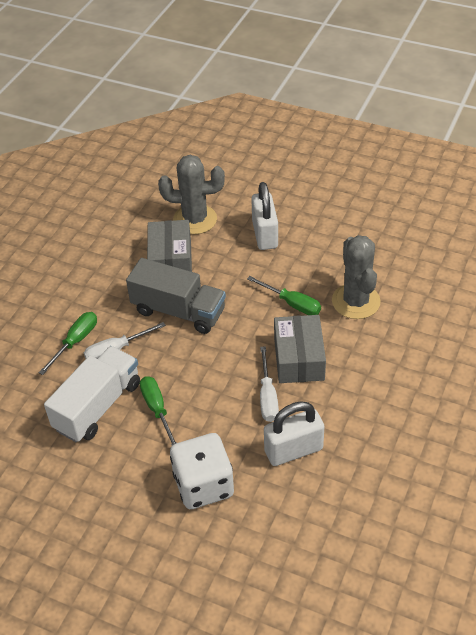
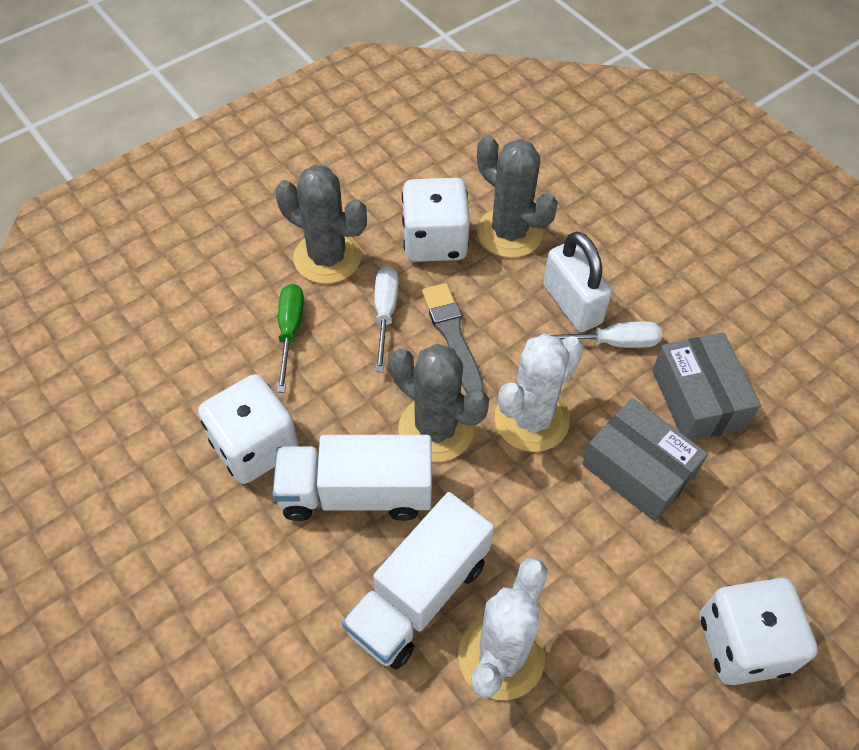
green screwdriver: [39,312,97,375] [140,376,177,445] [247,276,321,315] = 3 -> [277,284,304,392] = 1
grey brush: none = 0 -> [422,283,484,393] = 1
grey cactus: [158,155,225,235] [332,235,381,319] = 2 -> [275,165,367,284] [390,344,489,462] [477,136,558,258] = 3
grey truck: [126,258,226,334] = 1 -> none = 0
white cactus: none = 0 -> [458,558,547,701] [494,334,584,452] = 2
white dice: [170,433,234,509] = 1 -> [198,374,299,484] [402,178,470,262] [700,578,818,685] = 3
white padlock: [251,182,278,250] [264,401,325,466] = 2 -> [543,231,612,332] = 1
white truck: [44,346,140,442] = 1 -> [272,435,432,521] [342,492,494,670] = 2

